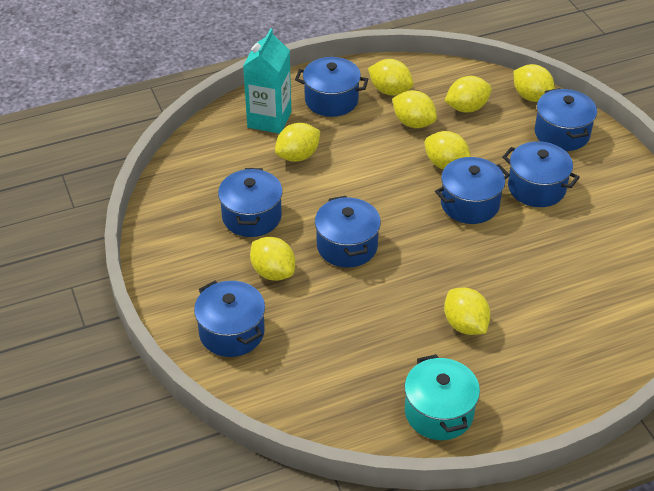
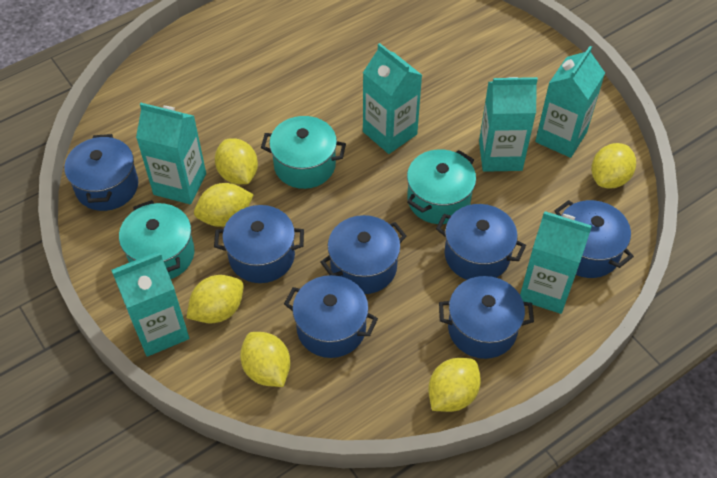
turquoise carton: [243,28,291,134] = 1 -> [111,252,189,357] [136,103,206,204] [363,43,422,154] [479,77,538,172] [520,211,592,314] [535,46,605,158] = 6
turquoise pot: [404,354,480,440] = 1 -> [119,200,195,279] [261,116,346,189] [407,149,476,224] = 3
yellow lemon: [250,237,295,281] [275,123,320,162] [368,59,414,95] [392,90,437,128] [424,131,471,169] [444,288,491,335] [445,76,492,113] [514,64,555,102] = 8 -> [186,275,244,324] [194,183,254,227] [215,138,258,185] [240,332,291,387] [428,358,481,412] [591,143,636,189] = 6

